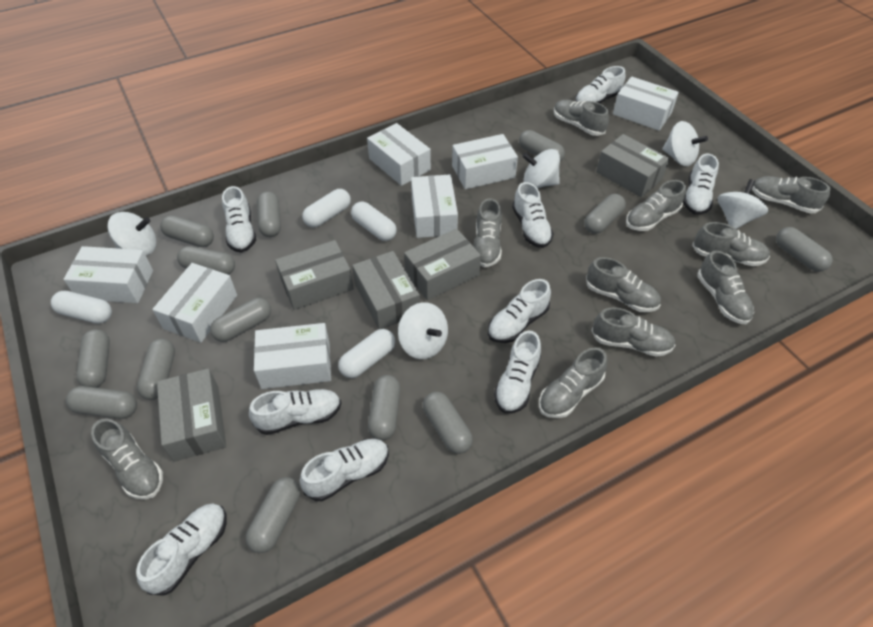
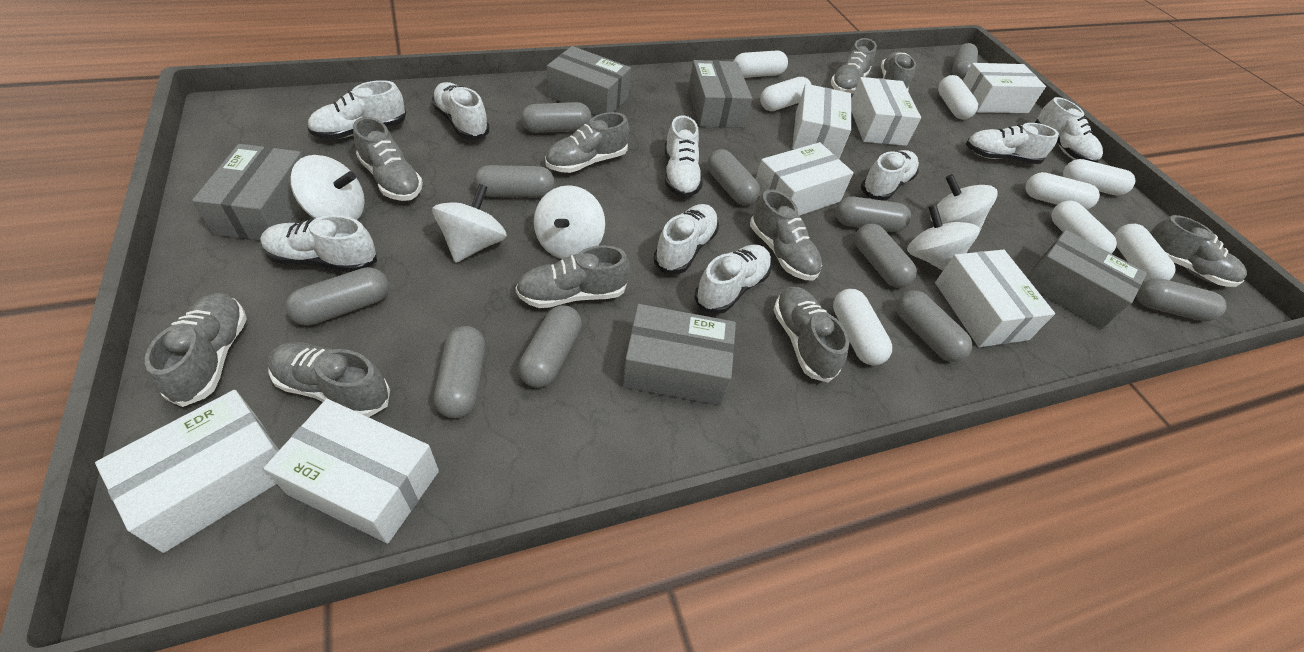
grey capsule: [66,386,137,419] [76,329,110,388] [137,339,175,400] [160,215,214,247] [177,246,235,275] [210,298,271,342] [246,477,300,553] [257,192,281,237] [368,375,400,440] [423,392,473,454] [519,130,565,162] [584,194,626,234] [776,227,833,272] = 13 -> [285,267,389,326] [434,326,485,418] [474,165,555,198] [518,305,582,388] [521,102,591,133] [707,149,760,205] [835,197,911,232] [855,223,917,288] [896,290,972,362] [953,43,978,81] [1137,278,1227,321] = 11
white capsule: [51,291,112,324] [302,189,351,227] [338,329,395,378] [351,202,397,241] = 4 -> [734,51,788,78] [760,77,811,111] [833,289,892,366] [938,75,978,120] [1026,172,1100,209] [1051,201,1117,254] [1063,159,1135,195] [1114,224,1175,282] = 8

